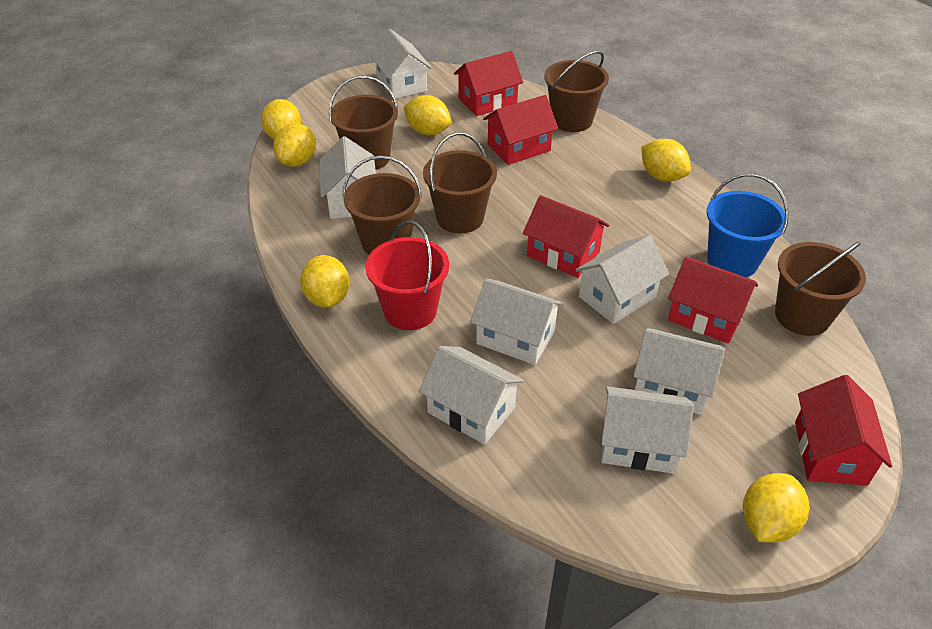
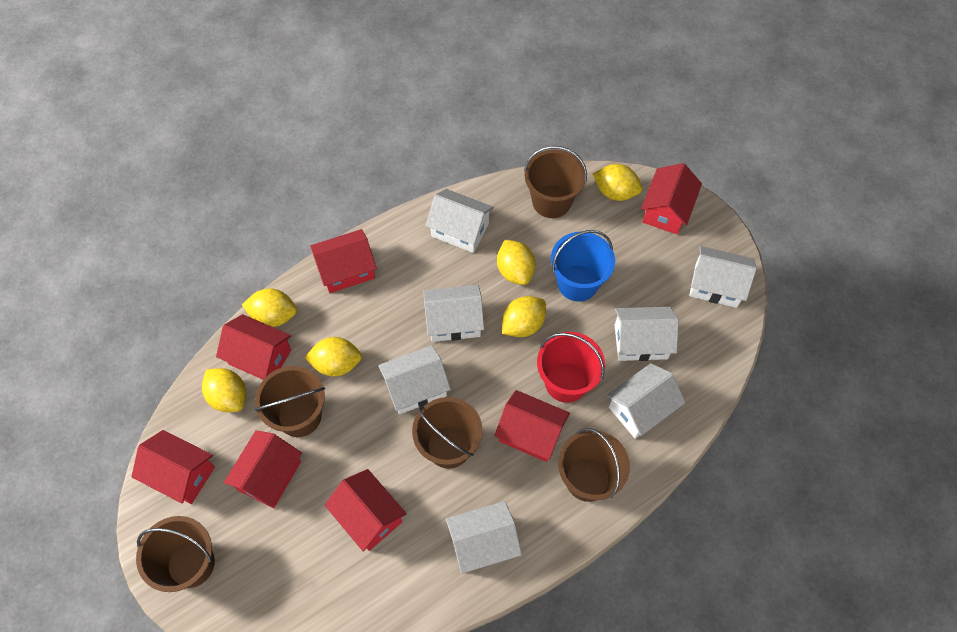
red house: [454,51,523,116] [483,95,558,165] [523,195,609,278] [668,257,758,343] [795,375,892,486] = 5 -> [131,430,215,504] [216,314,291,380] [224,430,302,508] [310,229,377,293] [325,469,407,552] [494,390,570,462] [641,163,702,235] = 7

